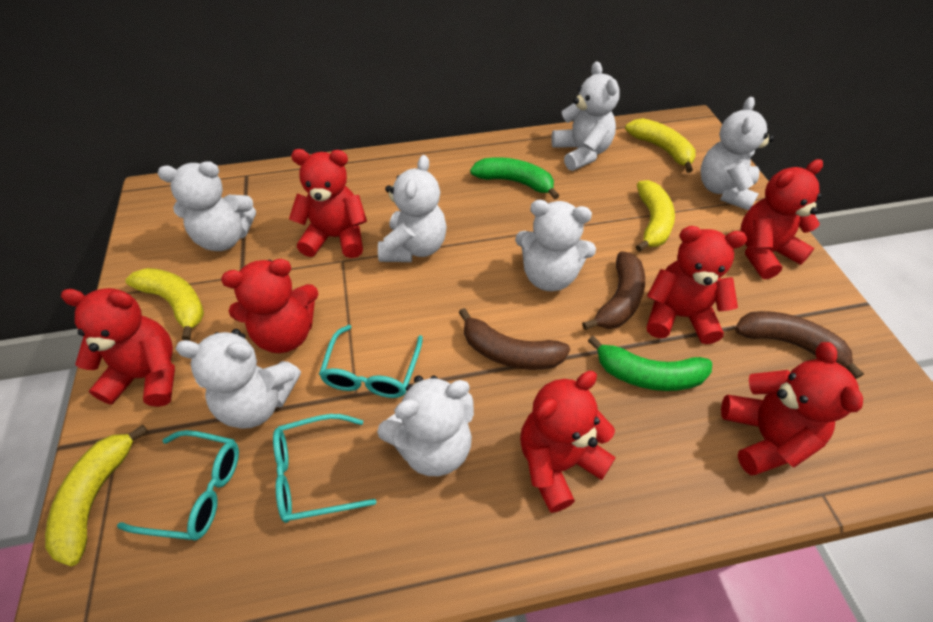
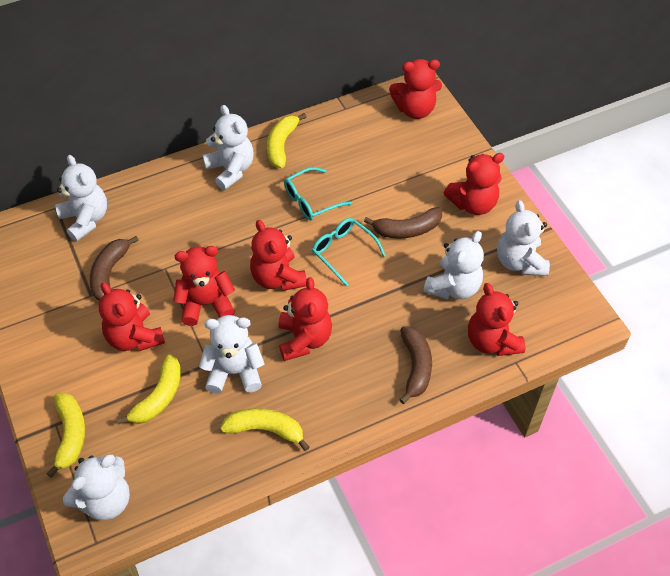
green banana: [470,157,559,200] [588,336,712,391] = 2 -> none = 0
turquoise glasses: [117,430,239,541] [273,414,376,523] [319,325,423,398] = 3 -> [284,167,352,220] [312,218,386,286] = 2
white teddy bear: [158,161,256,251] [175,329,301,429] [377,375,474,476] [378,155,447,262] [515,200,596,291] [551,61,620,171] [700,97,774,210] = 7 -> [55,155,107,242] [63,455,130,520] [199,315,265,394] [203,105,254,190] [423,231,484,300] [497,200,550,276] = 6

